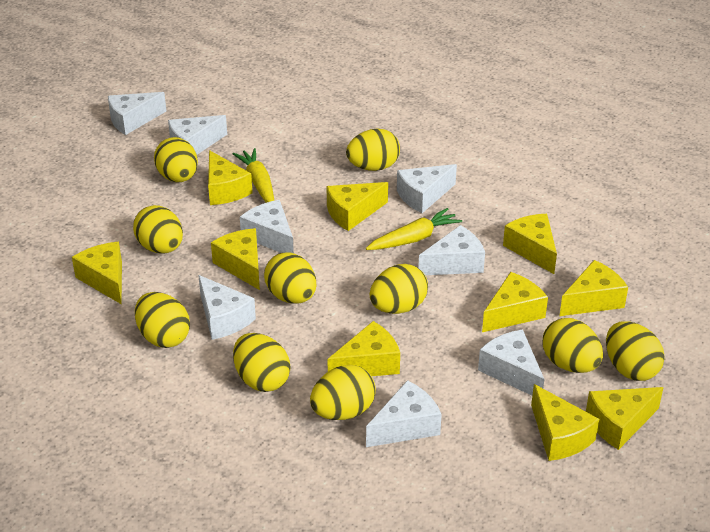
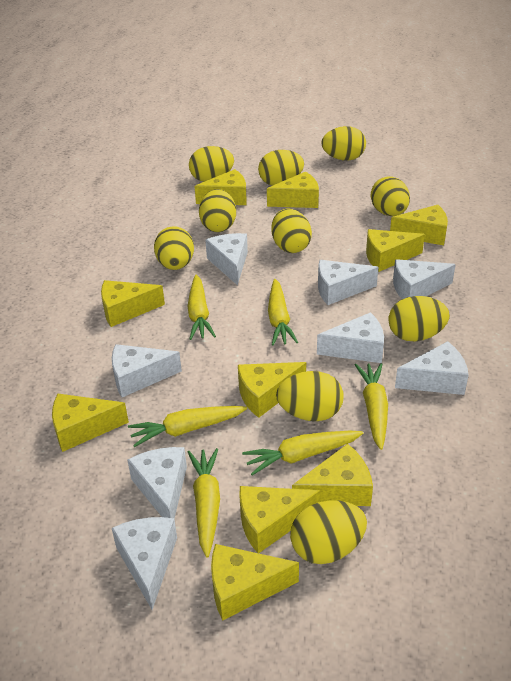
yellow carrot: [232,148,274,203] [366,208,462,250] = 2 -> [128,406,247,447] [187,275,216,340] [188,448,220,557] [242,431,363,476] [268,279,298,345] [355,363,388,450] = 6

